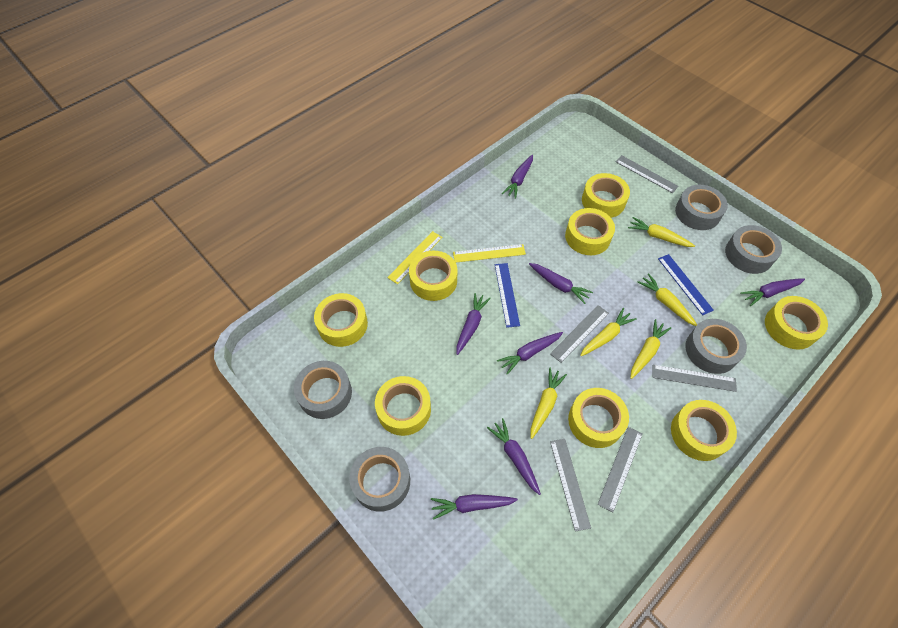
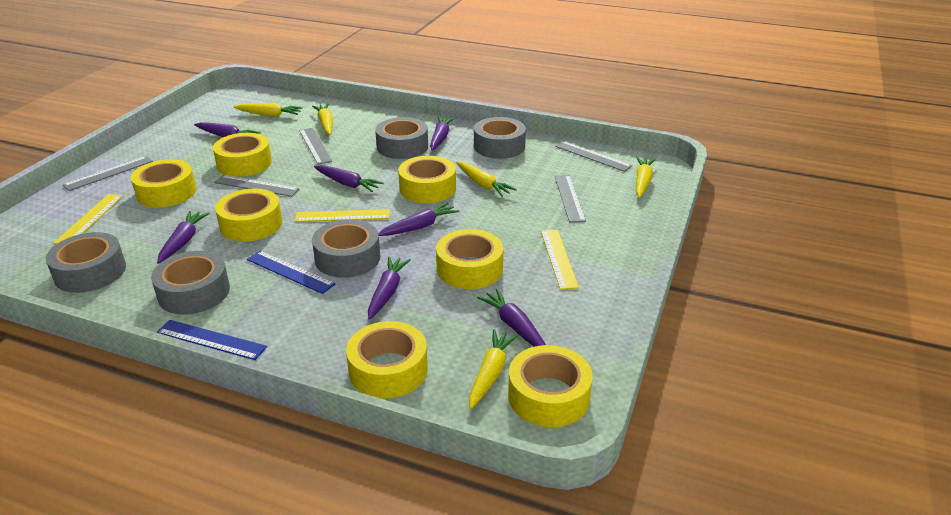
yellow ruler: [387,231,442,284] [453,244,526,263] = 2 -> [53,194,123,244] [295,209,390,222] [541,230,579,290] = 3
yellow tape: [314,293,368,347] [375,376,431,436] [409,251,458,301] [565,208,615,255] [568,388,629,448] [582,173,630,218] [671,400,737,461] [765,296,828,350] = 8 -> [131,159,196,208] [213,133,272,177] [215,189,282,242] [346,321,428,399] [398,156,456,203] [436,229,503,289] [508,345,593,427] = 7

